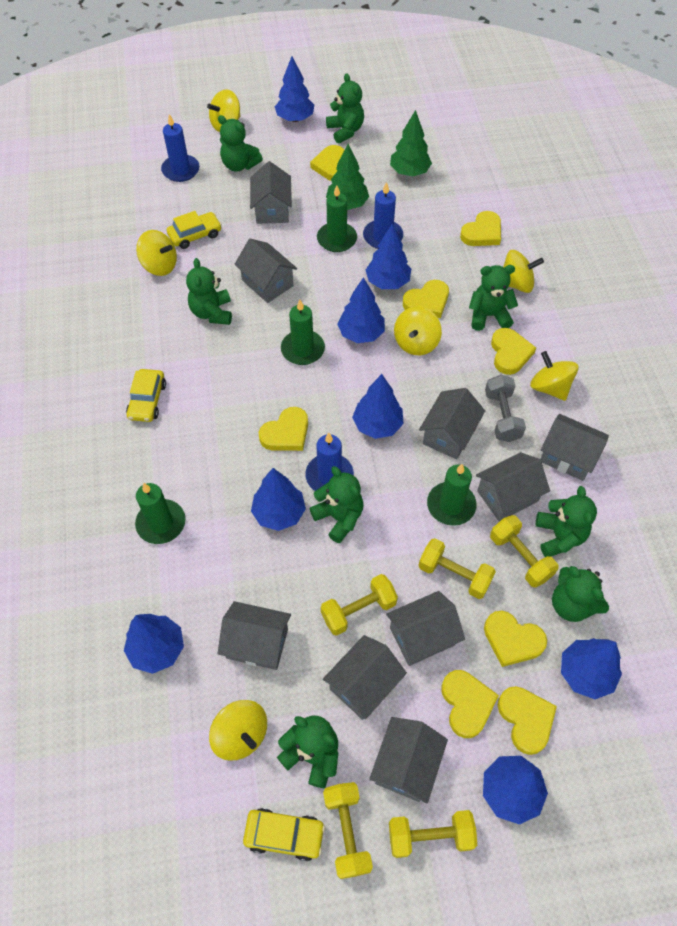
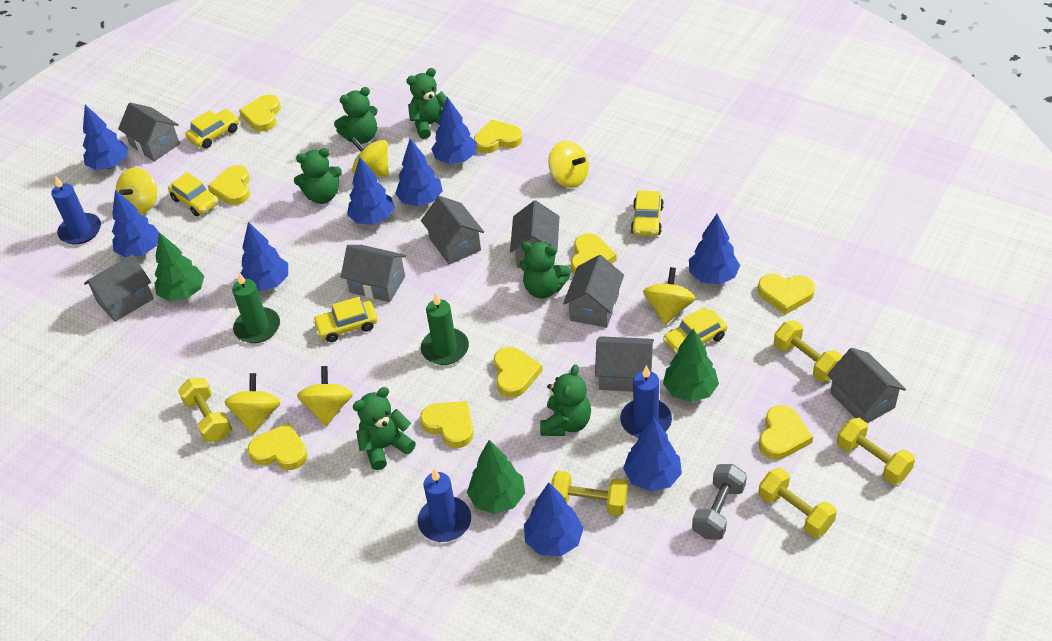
blue tree: [124,614,184,674] [251,468,306,531] [275,56,314,122] [337,277,385,343] [352,374,404,439] [366,224,411,289] [483,756,548,825] [561,638,622,699] = 8 -> [83,105,128,170] [112,190,159,258] [240,222,288,291] [347,157,395,225] [395,138,443,206] [431,97,477,164] [524,482,584,556] [623,417,682,491] [689,214,740,285] = 9
green candle: [135,483,185,544] [281,300,325,365] [317,185,357,252] [427,464,476,526] = 4 -> [232,273,280,343] [421,293,469,365] = 2
green teddy bear: [186,258,232,325] [218,115,263,172] [277,715,338,788] [309,466,363,543] [326,73,364,144] [469,265,518,331] [536,486,597,557] [552,566,609,622] = 8 -> [294,148,342,204] [334,87,378,144] [353,387,416,470] [406,68,447,139] [520,242,571,299] [540,364,591,436] = 6
green tree: [326,144,369,210] [390,110,432,176] = 2 -> [154,232,204,301] [467,440,525,514] [663,329,719,402] = 3
grey house: [218,601,291,670] [234,238,297,303] [250,161,292,224] [323,635,407,720] [369,717,448,804] [386,591,465,666] [419,388,485,459] [476,452,550,522] [540,414,609,481] = 9 -> [84,254,154,322] [118,103,180,161] [341,245,406,302] [421,196,484,265] [510,200,559,268] [563,255,624,328] [595,336,654,392] [827,348,906,424] = 8
yellow car: [126,369,166,422] [167,211,222,249] [243,808,325,861] = 3 -> [168,172,219,216] [185,109,239,148] [313,297,377,342] [631,190,664,237] [663,307,727,355] = 5
yellow heart: [259,407,308,451] [310,145,344,181] [403,280,449,318] [441,670,499,738] [460,211,501,246] [484,611,547,667] [491,328,536,375] [498,686,557,755] = 8 -> [208,165,250,205] [239,95,280,132] [248,423,308,470] [420,401,474,448] [474,119,523,154] [494,347,543,398] [571,233,617,274] [758,274,815,315] [759,405,813,460] = 9

